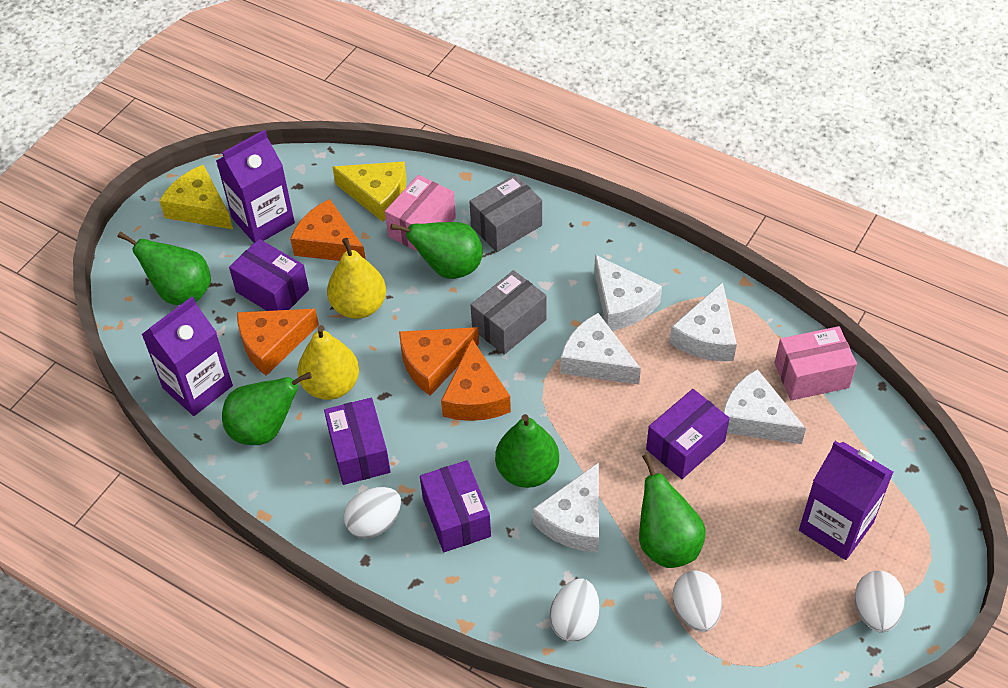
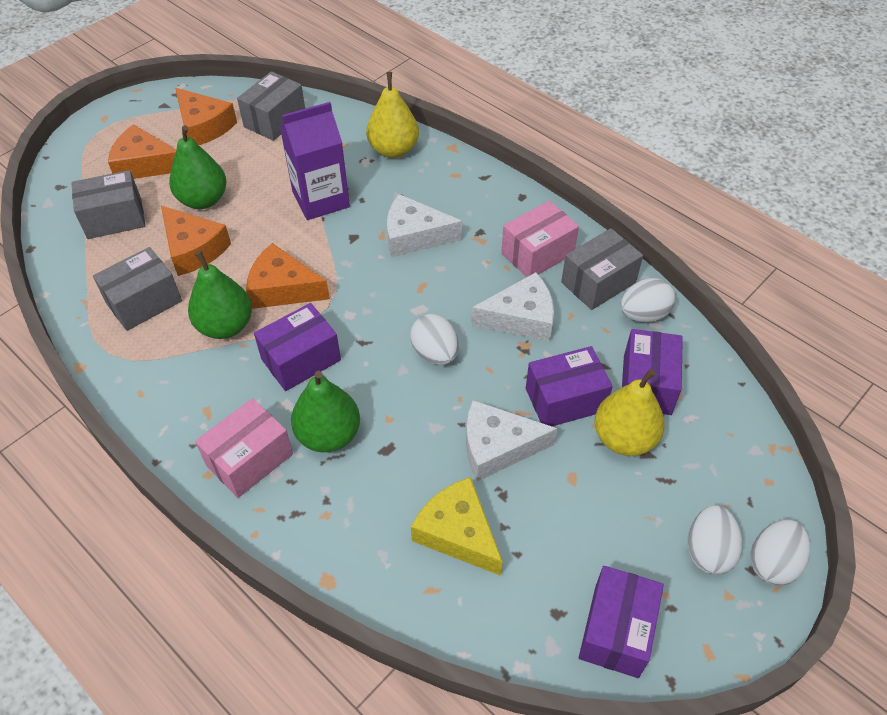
green pear: [118,232,211,305] [222,372,312,445] [390,222,483,279] [495,414,559,488] [639,454,706,568] = 5 -> [169,125,227,209] [188,251,252,339] [291,371,360,452] = 3
grey box: [469,174,542,252] [471,270,546,355] = 2 -> [71,170,145,239] [93,247,182,331] [237,71,305,141] [561,228,643,310] = 4
purple carton: [141,297,233,416] [216,130,295,243] [799,441,893,560] = 3 -> [280,102,350,220] = 1
white cheese: [533,462,599,552] [560,313,641,385] [594,255,662,330] [669,282,737,361] [723,369,806,444] = 5 -> [387,194,463,257] [466,400,558,481] [471,272,554,342] = 3
yellow cheese: [159,165,233,229] [332,161,407,222] = 2 -> [411,477,503,576] = 1

